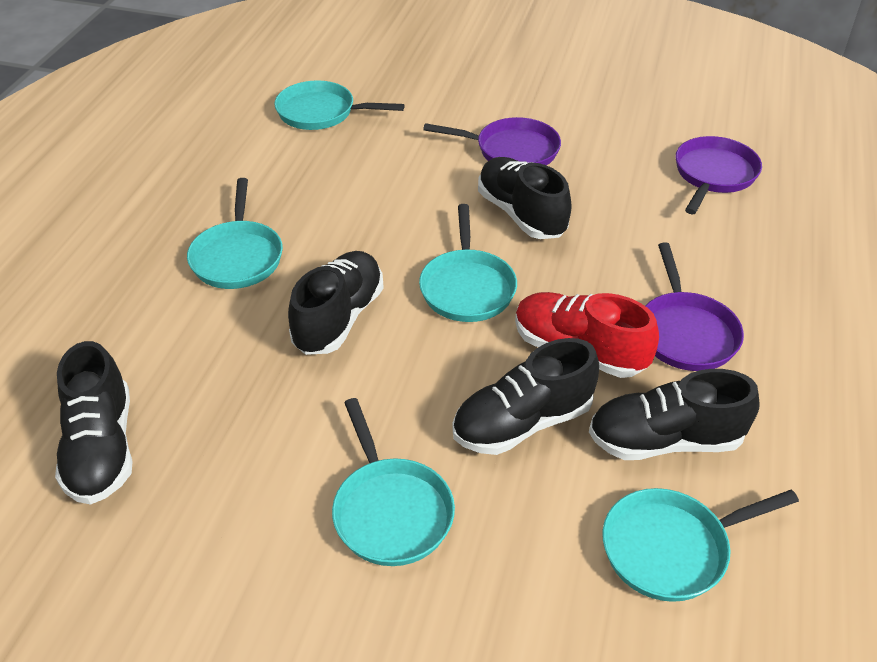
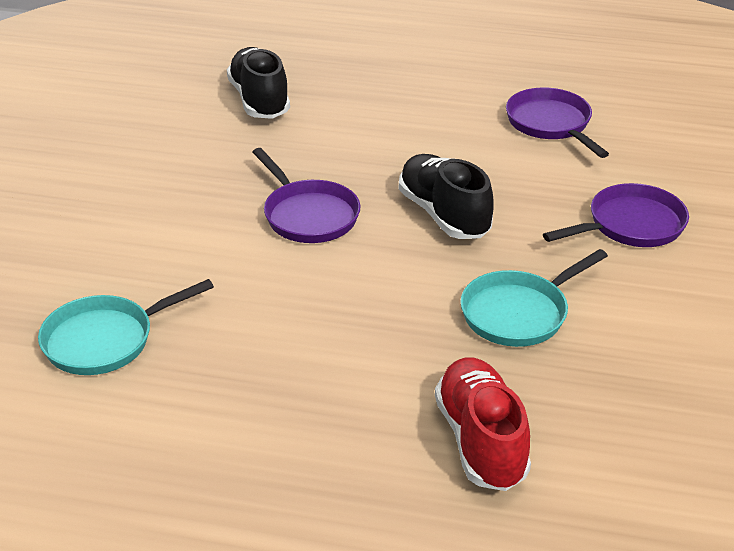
black shoe: [55,341,133,504] [288,251,384,355] [452,338,599,455] [478,157,572,239] [589,369,760,460] = 5 -> [227,47,290,119] [399,154,494,239] = 2
turquoise pan: [187,178,283,289] [274,80,405,130] [332,398,455,566] [419,204,517,322] [602,488,799,602] = 5 -> [38,279,214,375] [460,249,608,347] = 2

